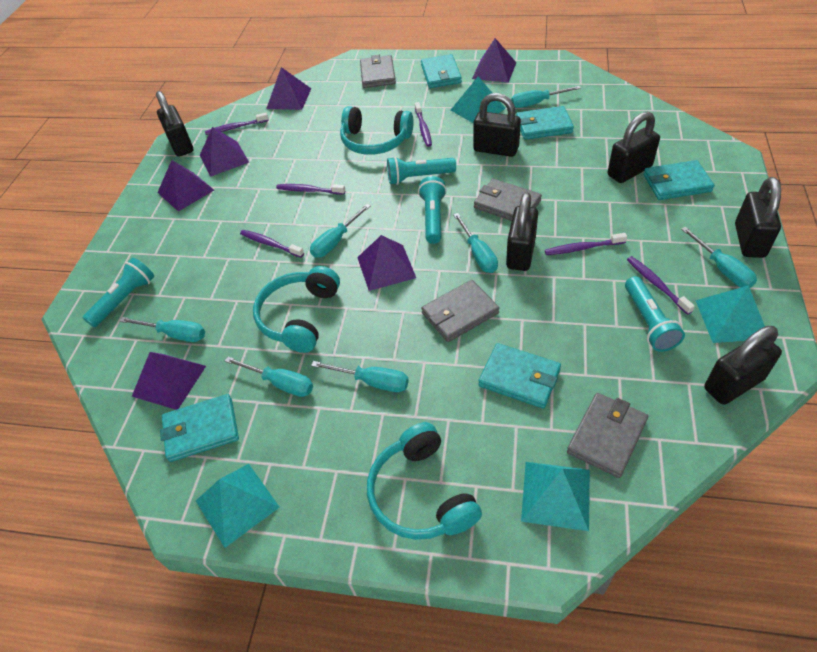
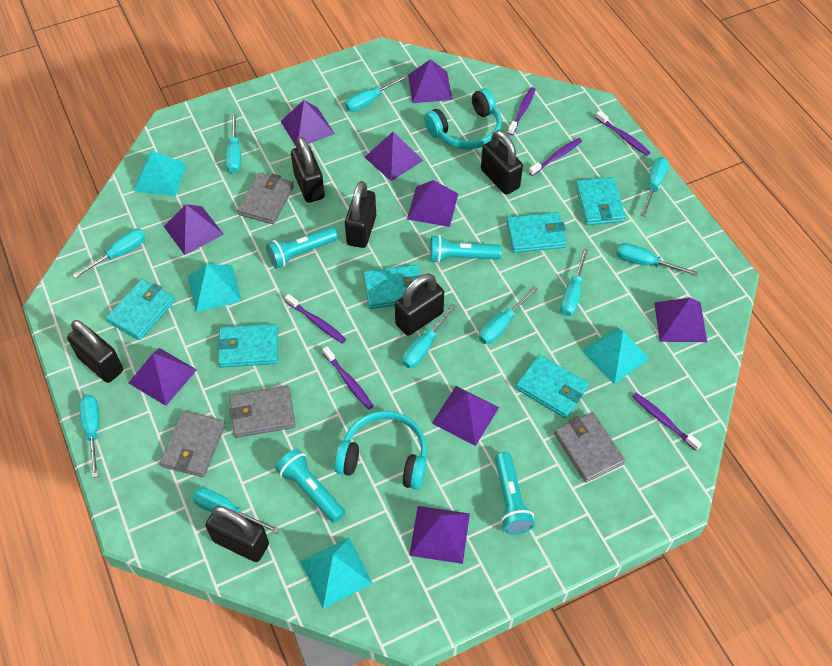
purple pyramid: [132,352,206,410] [157,160,214,212] [200,127,249,177] [266,67,311,110] [357,235,416,291] [472,38,516,83] = 6 -> [129,348,197,406] [163,204,224,255] [281,100,335,147] [365,132,423,181] [407,180,458,227] [408,59,452,103] [409,506,470,564] [432,386,499,446] [654,298,707,342] = 9
turquoise headphones: [253,266,340,353] [340,106,414,155] [367,422,482,540] = 3 -> [334,411,427,490] [424,88,502,150] = 2
turquoise screwdriver: [120,317,205,342] [225,357,313,397] [310,204,371,258] [311,361,409,392] [453,213,498,273] [511,86,581,108] [681,227,757,288] = 7 -> [72,229,146,279] [79,395,99,478] [192,487,280,534] [226,114,241,173] [345,75,408,112] [402,304,456,368] [479,286,538,344] [560,248,589,316] [616,243,698,276] [641,157,669,217] = 10
turquoise wallet: [160,394,239,462] [421,54,462,88] [478,343,561,409] [516,106,574,140] [643,160,714,200] = 5 -> [106,279,175,340] [217,324,278,368] [363,265,421,309] [506,212,567,253] [516,355,589,418] [576,177,626,225] = 6

